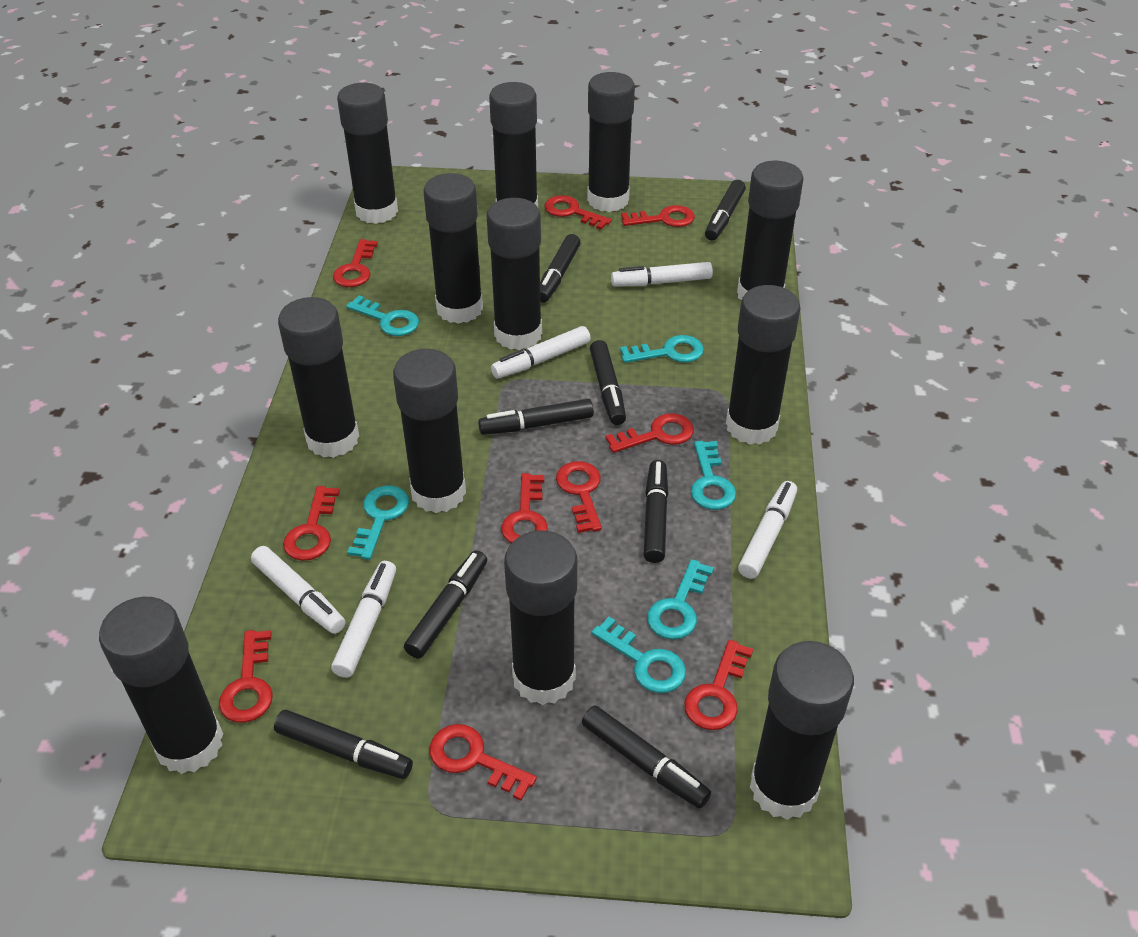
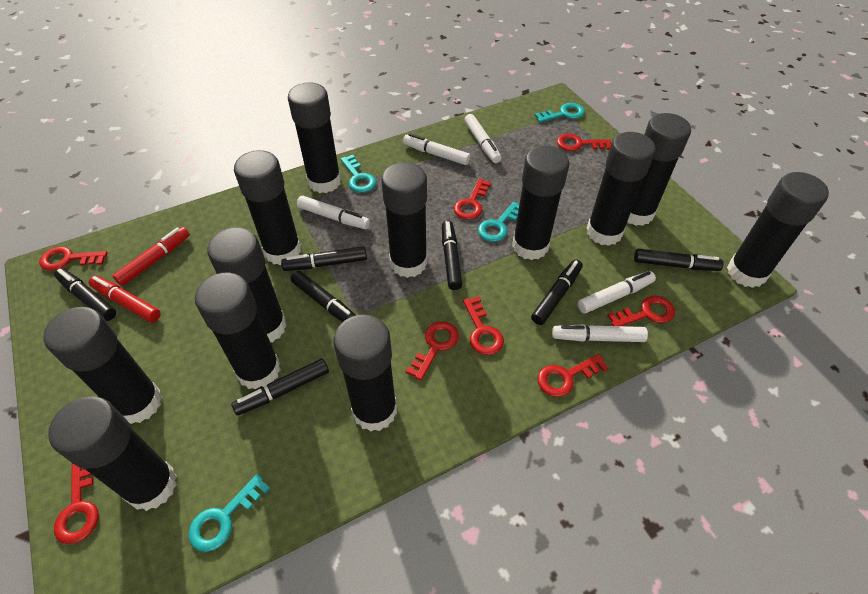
black marker: [274,710,413,779] [404,550,487,659] [478,399,594,435] [540,234,581,303] [582,705,711,808] [590,340,626,425] [644,460,668,563] [705,180,746,241] = 8 -> [54,268,116,321] [231,358,329,415] [281,246,367,271] [290,271,356,322] [442,220,463,290] [531,259,583,325] [634,248,724,271] = 7
red key: [219,630,273,723] [283,486,340,561] [333,239,378,287] [430,724,537,801] [501,473,548,543] [544,195,612,230] [556,461,602,533] [605,413,694,453] [621,205,695,227] [684,640,753,730] = 10 -> [39,246,108,271] [54,463,98,544] [406,321,459,381] [454,179,492,220] [463,296,504,355] [537,354,608,397] [557,134,611,151] [607,296,675,326] = 8
red marker: none = 0 -> [89,276,161,323] [113,227,190,286] = 2
turquoise key: [346,295,419,336] [347,486,409,560] [592,617,686,693] [620,335,704,363] [647,559,714,639] [691,441,736,510] = 6 -> [188,474,270,552] [340,155,376,193] [478,202,519,242] [535,103,585,123] = 4

